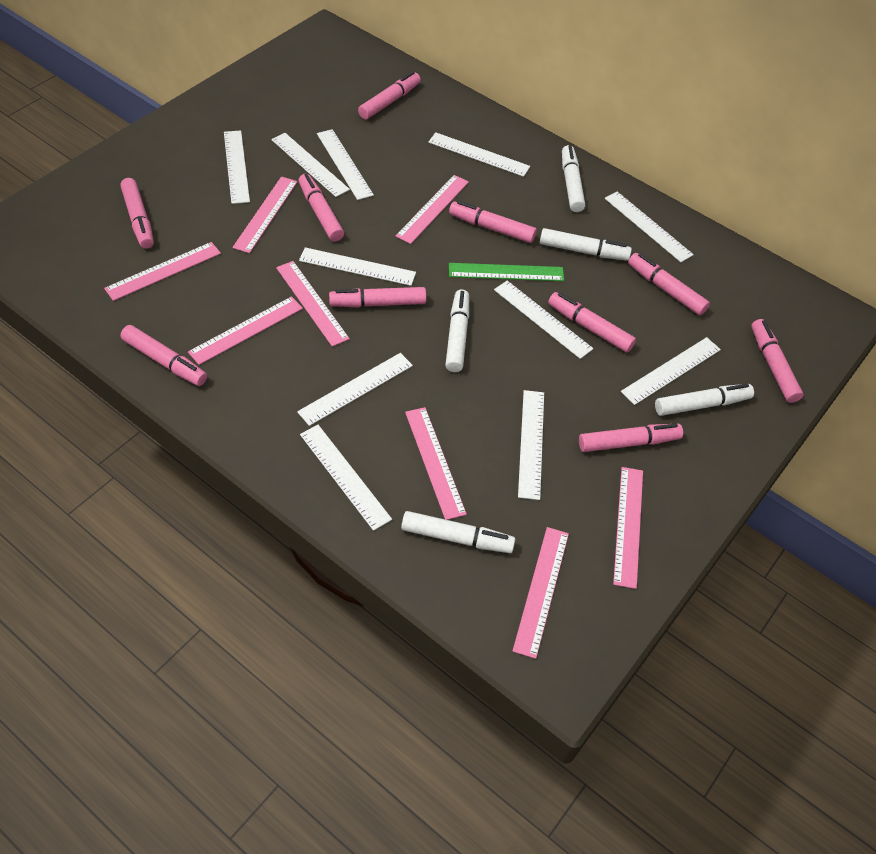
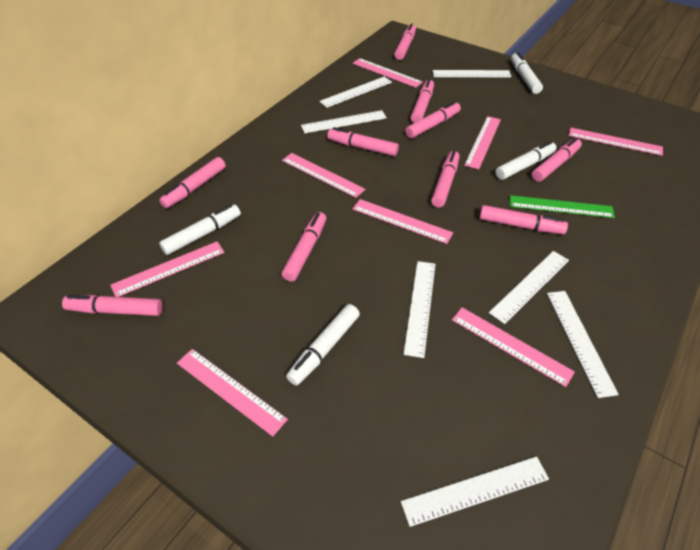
white marker: [401,511,515,553] [445,290,469,372] [540,228,632,261] [562,145,585,212] [655,384,754,416] = 5 -> [159,204,241,255] [286,304,360,386] [495,141,557,180] [511,52,543,94] = 4
white ruler: [224,130,250,204] [271,133,350,197] [297,353,413,426] [299,247,416,286] [300,425,392,531] [317,129,374,200] [428,132,530,177] [494,281,593,359] [518,390,544,500] [605,191,694,262] [621,337,721,405] = 11 -> [301,110,387,133] [319,77,392,108] [401,456,549,527] [403,261,435,358] [433,70,511,77] [489,251,569,324] [547,291,619,398] = 7

